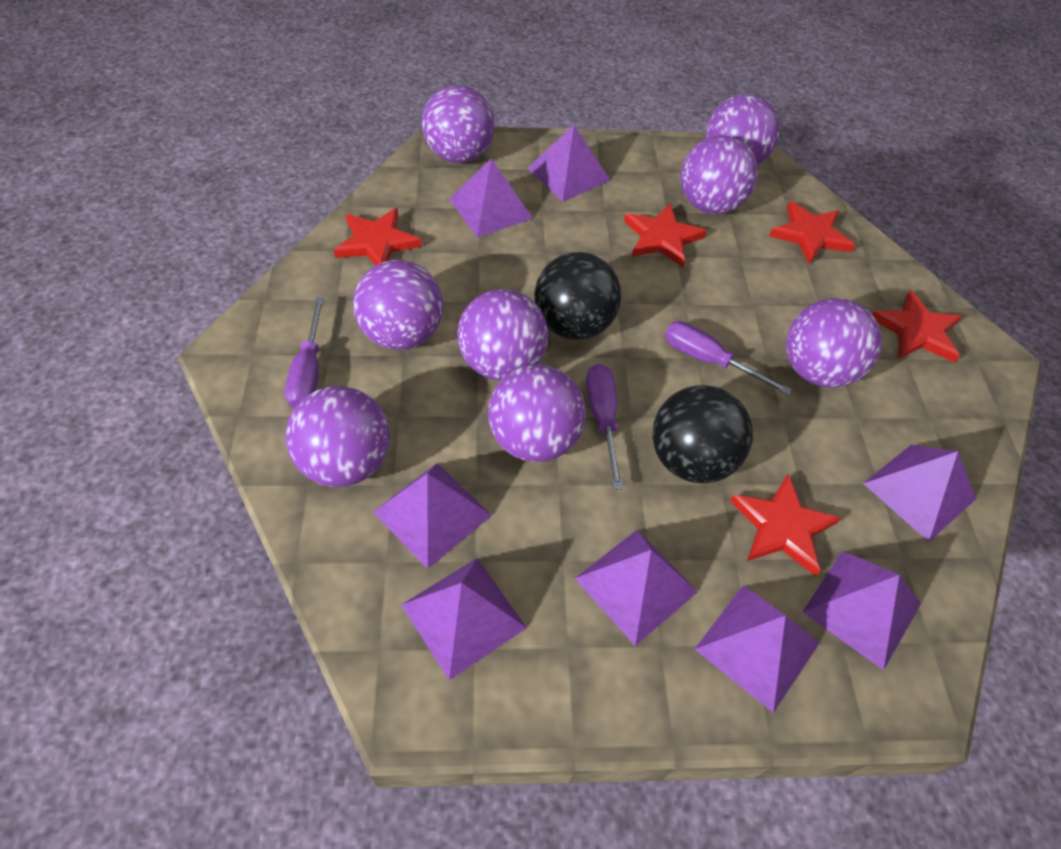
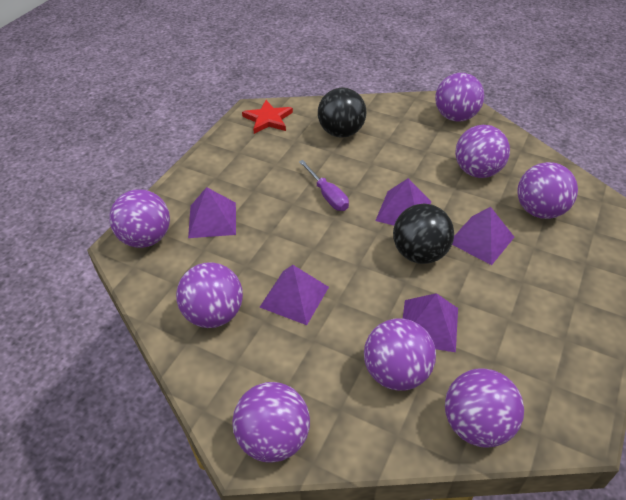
purple pyramid: [373,463,492,569] [401,558,527,680] [449,159,533,237] [527,125,610,202] [575,530,698,646] [695,585,820,713] [802,551,921,670] [863,445,976,542] = 8 -> [188,187,236,238] [260,265,329,325] [375,178,431,225] [403,293,458,352] [452,207,514,265] = 5
purple screwdriver: [285,297,324,408] [586,364,623,490] [665,321,792,395] = 3 -> [299,160,349,211] = 1
red star: [334,208,422,265] [624,204,707,267] [730,474,841,576] [769,201,855,264] [872,290,962,363] = 5 -> [242,100,293,134] = 1

